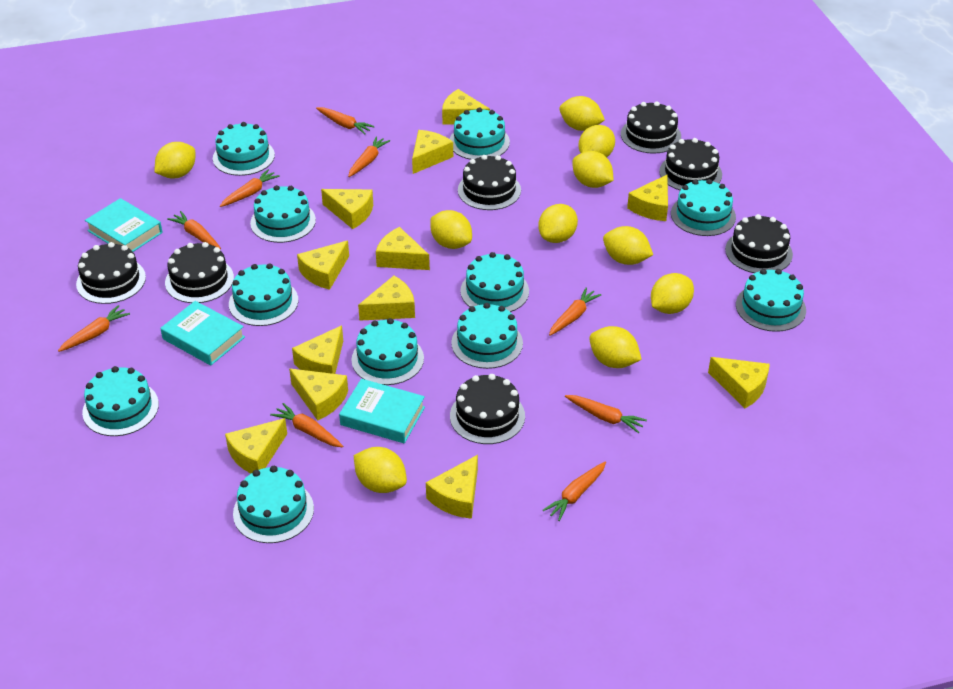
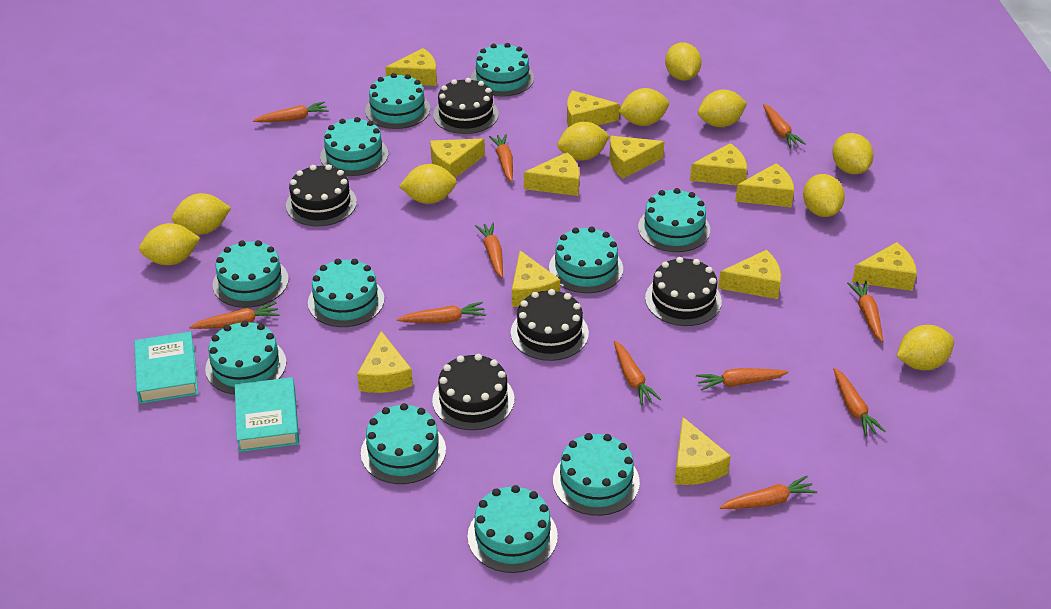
black cake: [76,242,146,304] [165,242,234,303] [450,374,525,444] [458,155,521,210] [621,101,681,154] [659,138,722,190] [725,214,793,273] = 7 -> [286,165,357,226] [432,354,514,430] [433,78,499,134] [511,289,589,361] [645,257,722,326] = 5
orange carrot: [58,305,130,352] [167,211,221,249] [220,169,280,207] [270,403,343,447] [316,107,375,134] [348,136,390,177] [543,462,606,521] [549,287,601,336] [565,395,647,433] = 9 -> [189,302,280,329] [253,102,329,122] [397,302,486,323] [475,222,503,278] [489,134,513,182] [614,340,661,406] [696,368,788,391] [720,476,817,509] [763,104,806,148] [833,368,886,437] [847,281,883,342] = 11
turquoise book: [85,198,163,252] [160,301,245,365] [339,379,425,443] = 3 -> [134,332,198,404] [235,377,299,452] = 2

